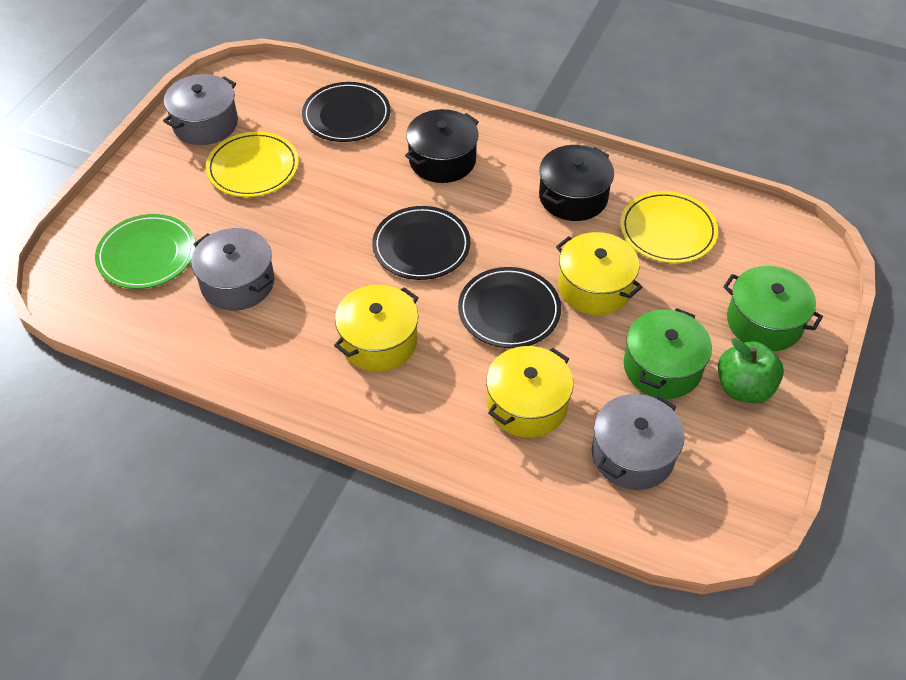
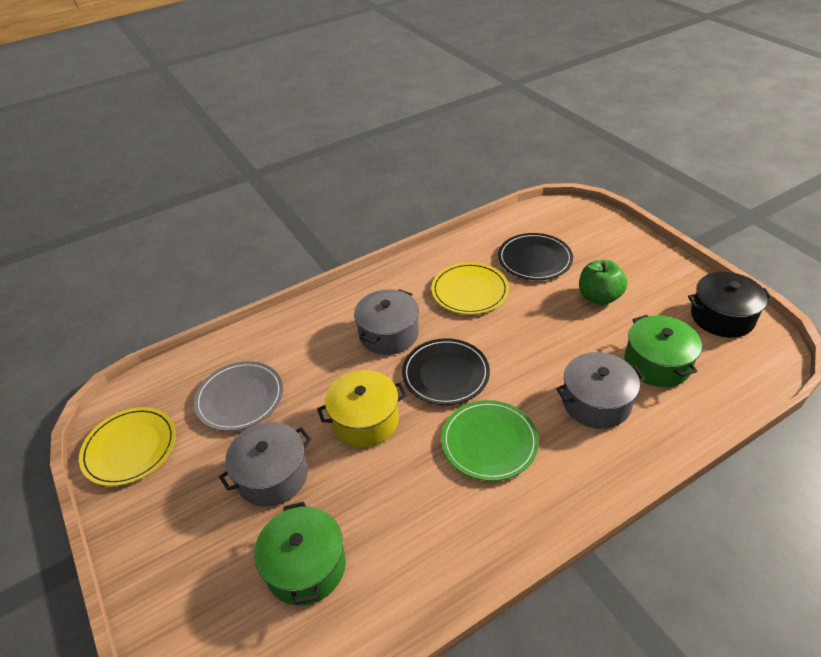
black plate: [302,82,391,142] [372,206,470,280] [458,267,561,348] = 3 -> [402,338,490,405] [498,233,573,280] = 2
black pot: [405,109,479,183] [539,145,614,221] = 2 -> [688,272,773,338] = 1
grey plate: none = 0 -> [194,361,283,431] = 1
yellow pot: [334,285,419,372] [486,346,573,438] [556,232,642,315] = 3 -> [317,370,407,447] = 1

